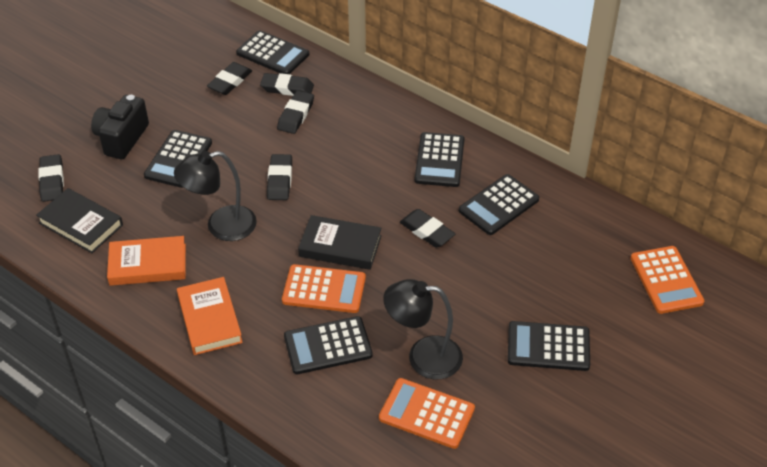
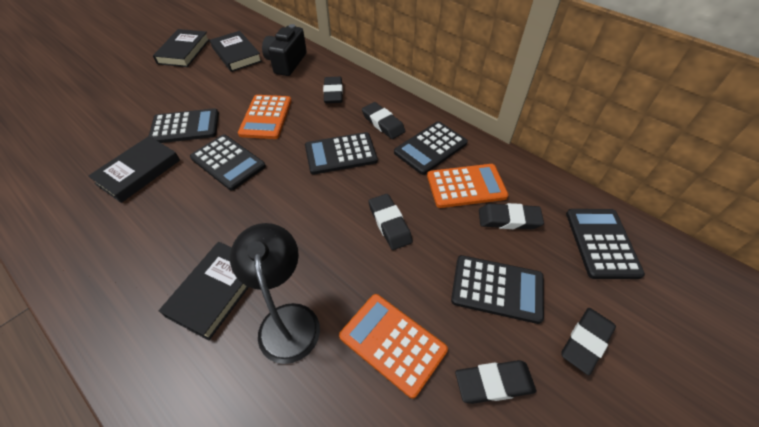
black book: [36,188,123,253] [298,215,381,270] = 2 -> [88,136,180,203] [153,29,210,67] [159,242,249,340] [210,31,262,72] = 4
black lamp: [174,151,257,241] [383,279,463,380] = 2 -> [230,223,320,364] = 1
orange book: [107,236,186,286] [177,277,243,355] = 2 -> none = 0

